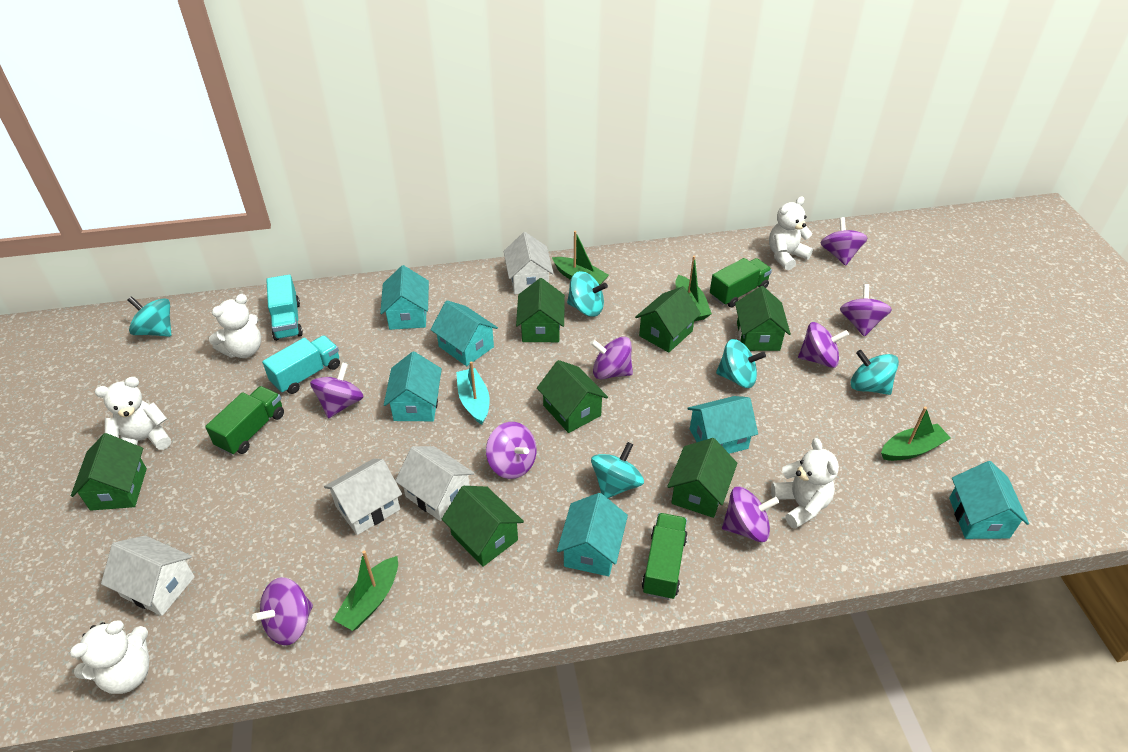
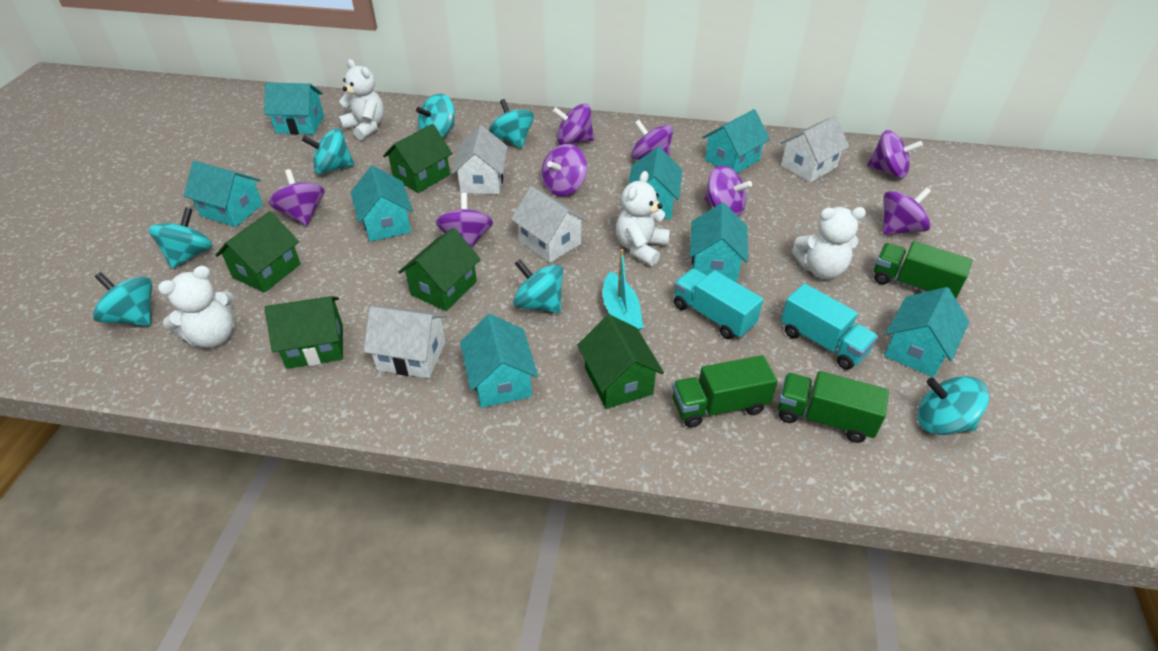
green boat: [333,551,398,631] [552,231,609,285] [676,256,712,321] [881,407,951,461] = 4 -> none = 0
green house: [71,433,147,511] [442,486,524,567] [516,278,565,342] [537,360,608,433] [635,286,701,353] [667,438,737,518] [735,286,791,351] = 7 -> [216,211,301,293] [264,296,343,369] [383,124,453,193] [398,228,481,311] [577,314,664,409] = 5
turquoise house: [380,265,429,330] [384,351,442,421] [430,300,498,366] [557,493,628,576] [687,396,758,454] [949,461,1029,539] = 6 -> [184,161,263,227] [264,82,324,134] [351,166,413,242] [460,314,538,408] [628,147,682,219] [689,203,748,282] [702,109,770,173] [884,287,969,377] = 8
turquoise spinning top: [128,296,171,337] [567,271,608,317] [591,442,644,498] [716,339,766,388] [851,350,899,395] = 5 -> [93,272,152,326] [148,207,213,269] [302,128,354,175] [416,94,455,138] [489,99,534,148] [513,259,563,313] [918,376,989,435] = 7
white teddy bear: [70,621,149,694] [95,377,171,450] [209,294,261,358] [769,196,813,270] [771,438,839,529] = 5 -> [158,266,234,348] [338,59,384,140] [616,171,670,266] [792,207,866,279] = 4

